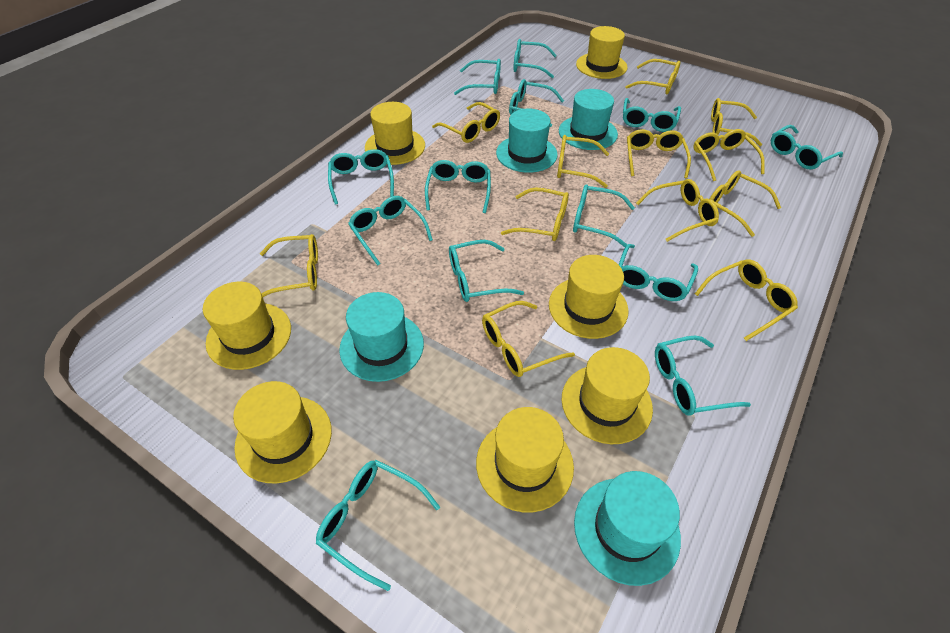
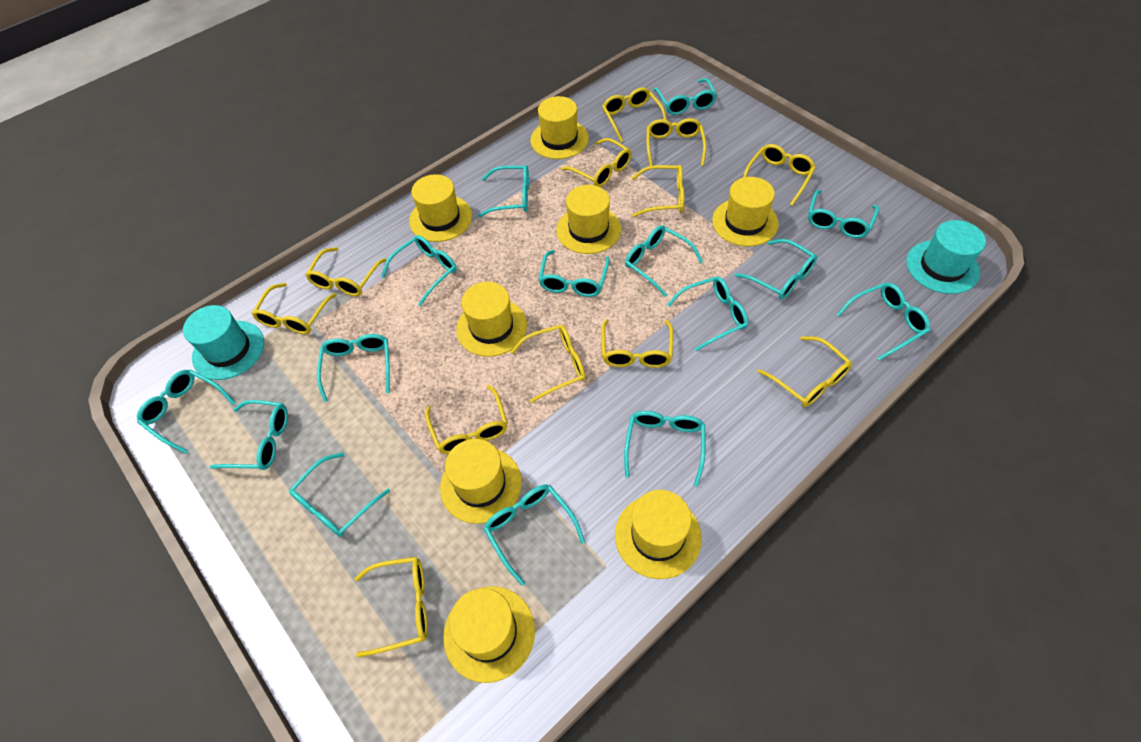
turquoise glasses: [316,460,440,591] [328,149,394,205] [348,196,433,266] [425,160,491,213] [449,240,524,302] [454,59,501,95] [509,79,564,127] [513,39,557,78] [573,184,635,247] [619,244,698,301] [623,98,681,132] [655,336,751,416] [771,125,843,170] = 13 -> [137,370,236,454] [210,400,288,470] [289,452,390,537] [317,334,390,402] [381,235,457,306] [478,165,529,217] [484,484,585,586] [538,250,610,297] [624,411,706,487] [625,225,703,297] [654,78,717,115] [667,276,748,351] [735,239,817,299] [808,190,879,238] [836,282,930,361] = 15
turquoise hat: [339,292,424,382] [496,109,558,173] [559,89,618,150] [574,471,681,586] = 4 -> [183,305,264,380] [906,220,986,294] = 2
yellow hat: [203,282,291,370] [233,381,332,483] [365,102,425,165] [476,407,574,512] [549,255,629,339] [561,347,653,444] [576,26,628,79] = 7 -> [409,174,472,242] [440,439,522,524] [443,586,535,683] [456,282,527,357] [531,96,589,159] [556,185,621,254] [615,490,702,579] [712,177,779,246] = 8

